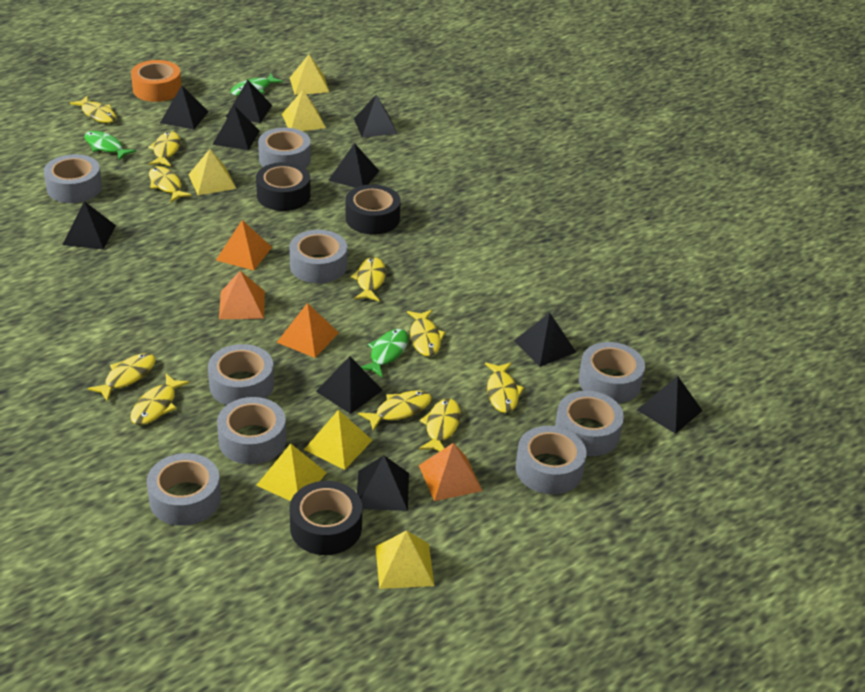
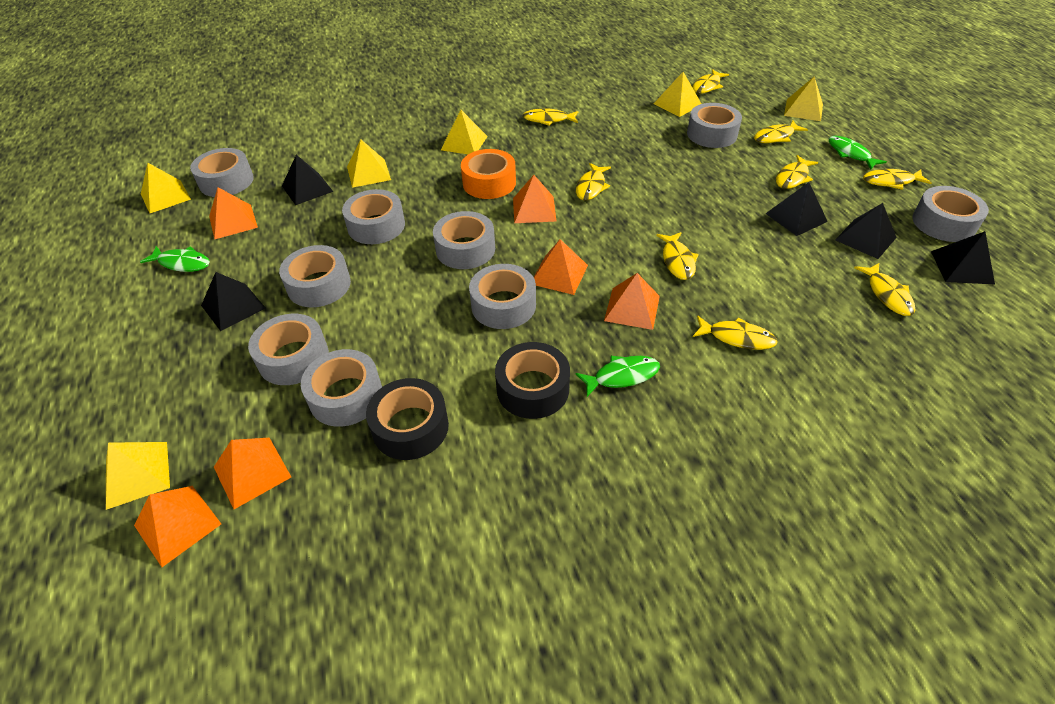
black pyramid: [63,201,116,250] [160,86,209,130] [212,106,260,150] [226,80,272,123] [316,356,383,414] [328,143,379,188] [354,95,397,137] [357,455,409,511] [514,312,576,367] [637,376,703,434] = 10 -> [201,272,265,331] [282,155,333,205] [765,182,828,236] [835,203,897,259] [931,231,995,284] = 5
black tape: [256,162,311,211] [290,481,362,555] [345,184,401,235] = 3 -> [366,378,449,460] [495,342,570,419] = 2
orange pyramid: [216,220,272,270] [219,271,265,319] [277,303,339,358] [419,443,482,501] = 4 -> [134,486,221,567] [209,187,258,240] [214,438,291,509] [513,175,556,223] [534,239,588,295] [604,273,660,330] = 6
yellow fish: [70,96,116,123] [88,353,155,401] [130,374,190,425] [148,131,180,166] [149,166,192,202] [350,257,386,301] [358,390,432,431] [407,310,446,357] [419,399,461,452] [485,363,524,413] = 10 -> [522,108,578,126] [576,163,611,200] [656,232,699,280] [692,69,729,94] [693,315,778,350] [754,120,808,143] [776,155,818,189] [854,263,916,316] [863,169,932,190] = 9

